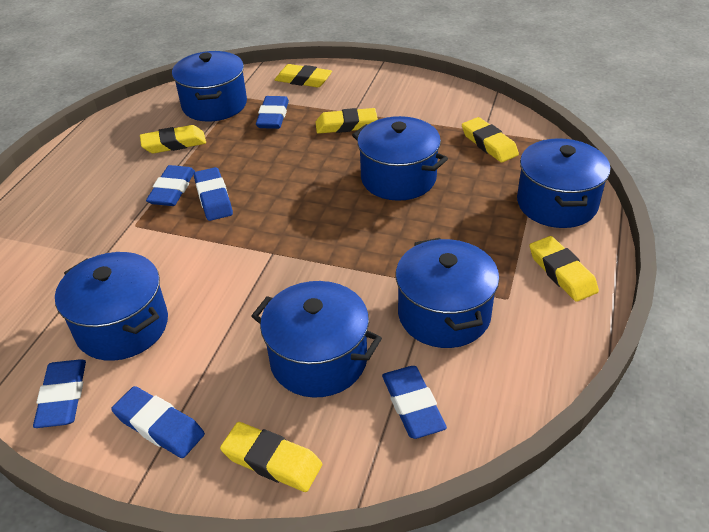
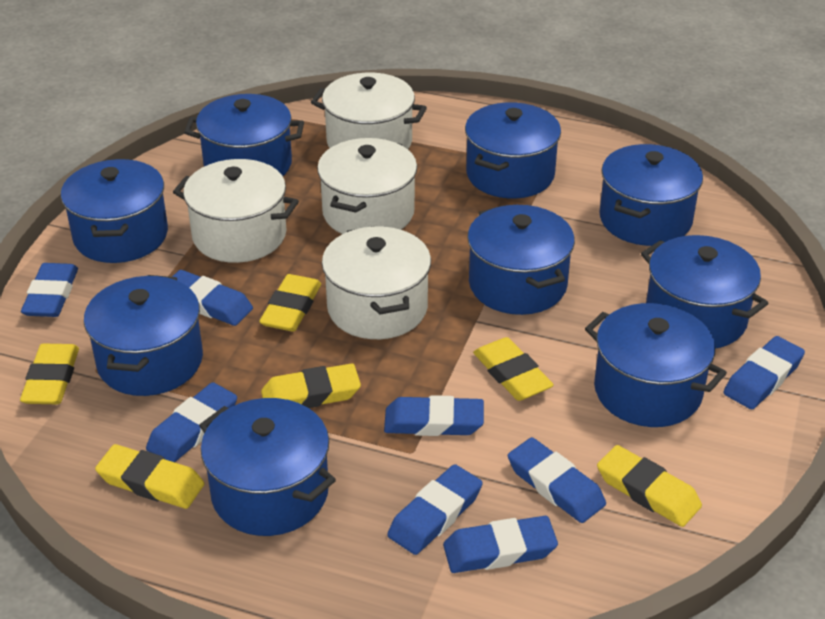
blue eraser: [33,360,86,428] [111,386,205,458] [146,165,195,206] [194,167,233,221] [256,96,289,129] [382,366,447,439] = 6 -> [21,263,78,317] [146,382,237,462] [172,270,253,326] [384,395,484,436] [387,464,483,555] [443,516,558,573] [508,437,606,523] [723,336,805,409] = 8
blue pot: [55,252,168,361] [172,51,247,122] [251,281,382,398] [352,116,448,201] [396,238,500,348] [517,138,611,228] = 6 -> [61,159,168,263] [84,275,203,396] [184,94,304,176] [199,398,336,536] [465,102,561,198] [467,205,575,315] [585,303,727,427] [599,144,703,246] [641,235,768,349] = 9
white pot: none = 0 -> [173,159,299,263] [311,73,427,149] [317,138,417,234] [322,226,431,339] = 4

